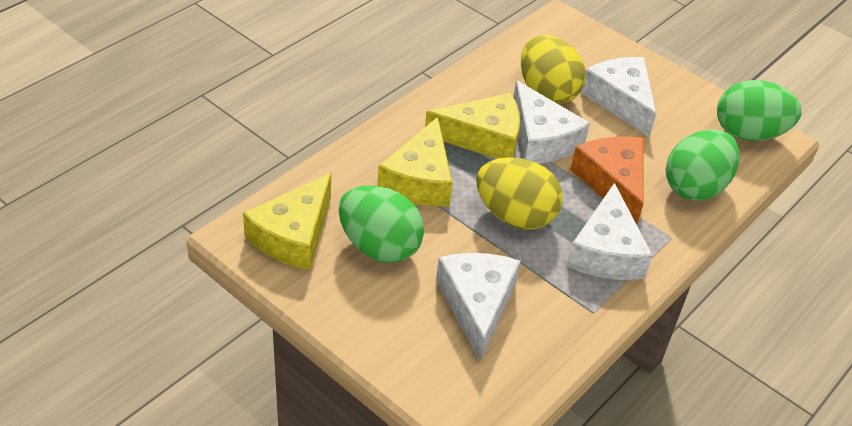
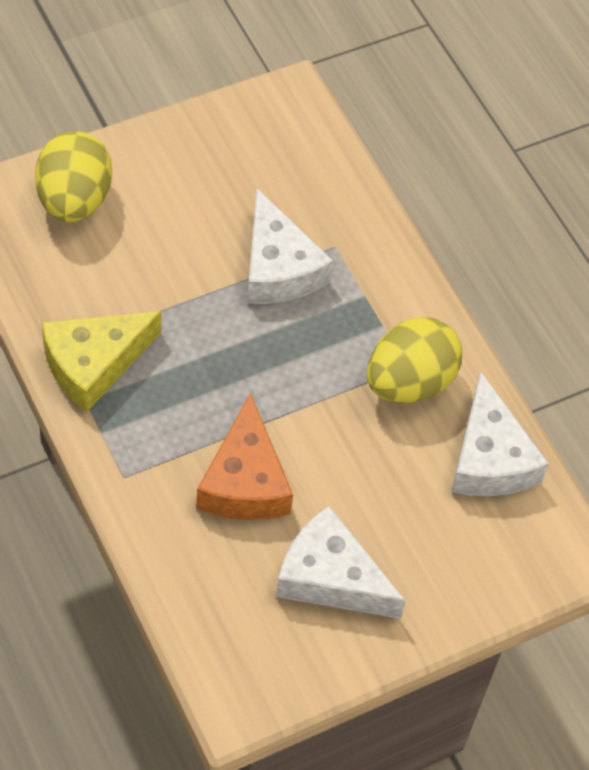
green egg: [339,186,424,263] [666,130,740,201] [717,80,802,141] = 3 -> none = 0
white cheese: [436,253,521,361] [513,80,590,164] [567,183,653,280] [580,57,656,137] = 4 -> [247,189,333,304] [276,506,406,619] [451,372,549,496] = 3
yellow cheese: [243,173,331,270] [377,117,452,206] [425,93,520,159] = 3 -> [42,311,162,412] = 1

